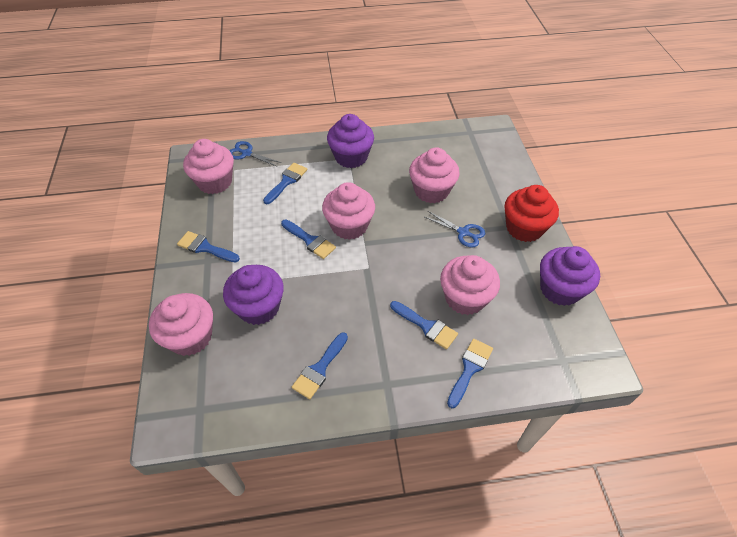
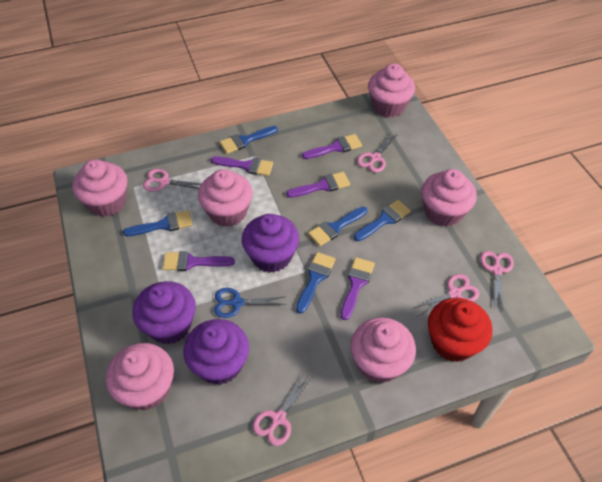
blue brush: [177,231,240,263] [263,163,307,204] [281,220,336,259] [292,332,348,399] [390,301,458,349] [447,339,493,408] = 6 -> [123,210,193,236] [220,126,278,154] [296,252,336,314] [308,207,367,246] [354,200,411,241] = 5
blue scissors: [229,141,281,166] [425,211,485,248] = 2 -> [214,288,287,318] = 1
pink cupcake: [149,293,213,356] [183,139,234,194] [322,182,375,240] [409,147,460,203] [440,255,500,315] = 5 -> [72,159,127,217] [106,343,174,410] [198,169,253,227] [350,317,416,383] [368,63,415,118] [422,169,477,227] = 6
pink scissors: none = 0 -> [143,169,202,191] [253,373,312,446] [357,132,398,173] [412,274,480,316] [480,251,514,311] = 5
purple brush: none = 0 -> [163,251,235,271] [211,157,273,176] [286,172,350,198] [302,134,362,159] [341,257,375,320] = 5

